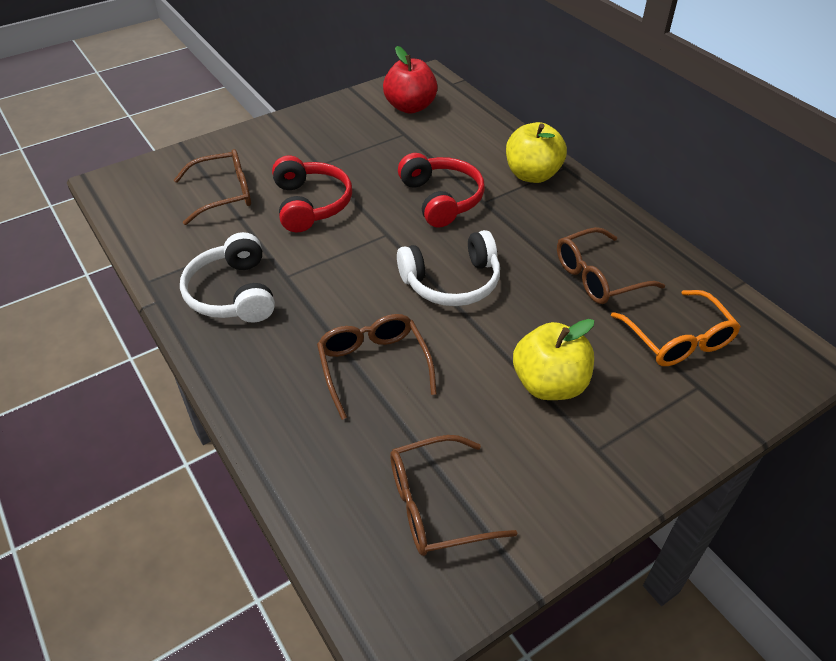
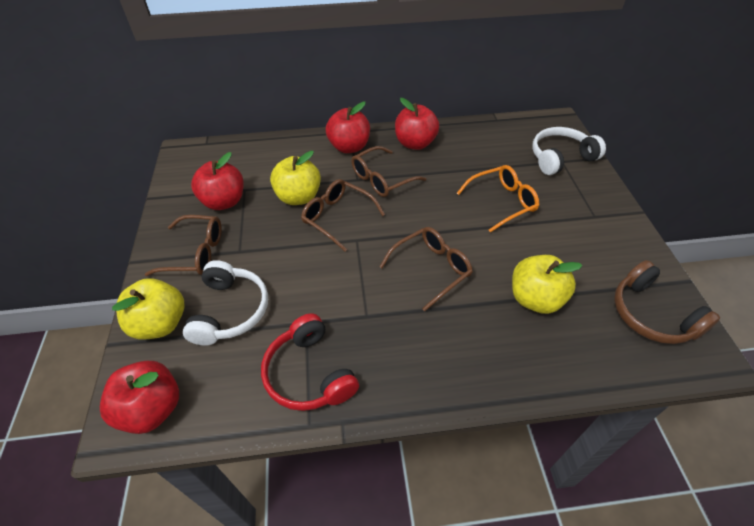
brown headphones: none = 0 -> [614,260,720,344] = 1
red apple: [383,46,438,114] = 1 -> [100,361,179,434] [191,152,244,210] [326,102,370,153] [395,98,439,150] = 4
red headphones: [272,156,352,232] [398,153,485,228] = 2 -> [261,313,359,411] = 1
yellow apple: [506,122,567,183] [513,319,594,400] = 2 -> [112,278,184,339] [270,151,321,205] [512,255,582,314] = 3

